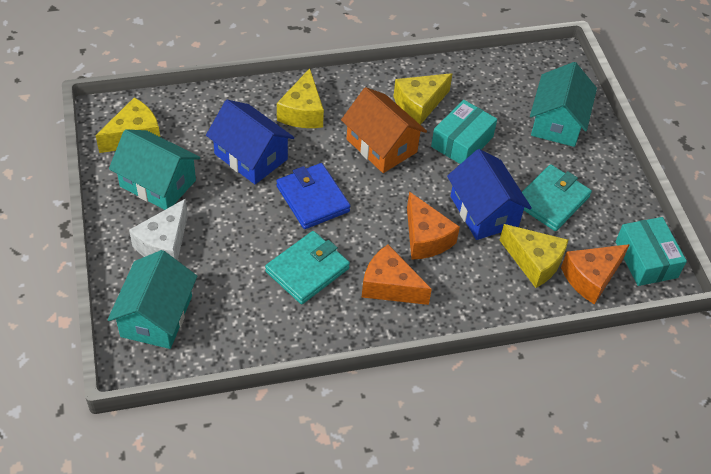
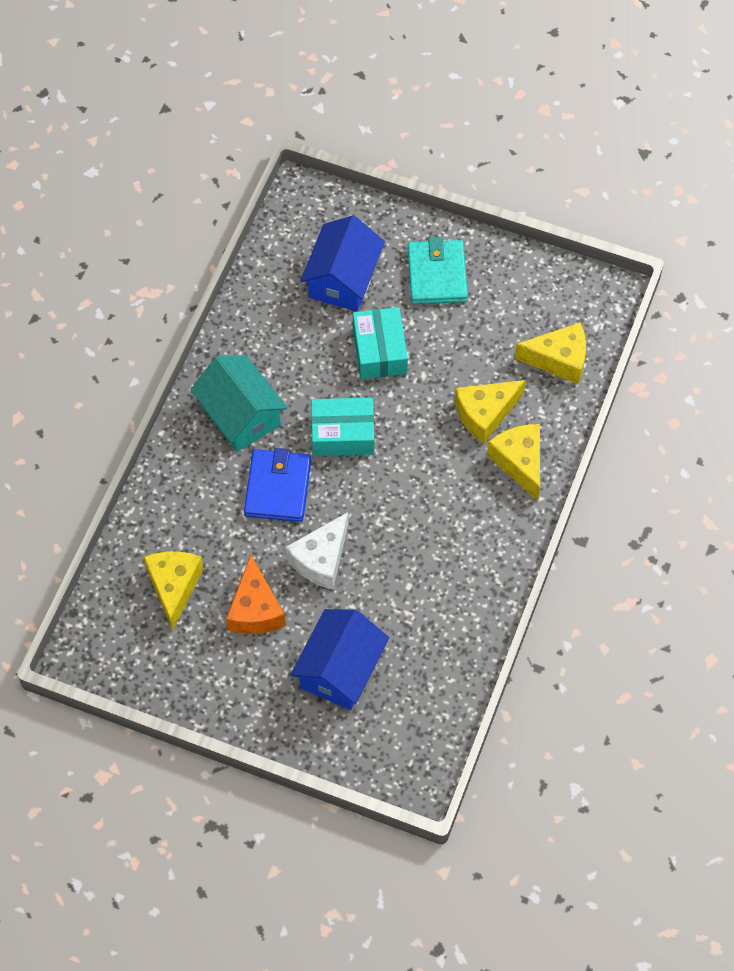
orange cheese: [362,244,432,305] [407,191,460,260] [561,244,630,305] = 3 -> [226,555,286,634] = 1
orange house: [341,87,427,173] = 1 -> none = 0
turquoise house: [107,250,197,349] [109,129,200,210] [530,62,597,147] = 3 -> [190,355,288,452] = 1
turquoise wallet: [265,231,350,304] [522,164,592,231] = 2 -> [408,238,468,304] = 1

